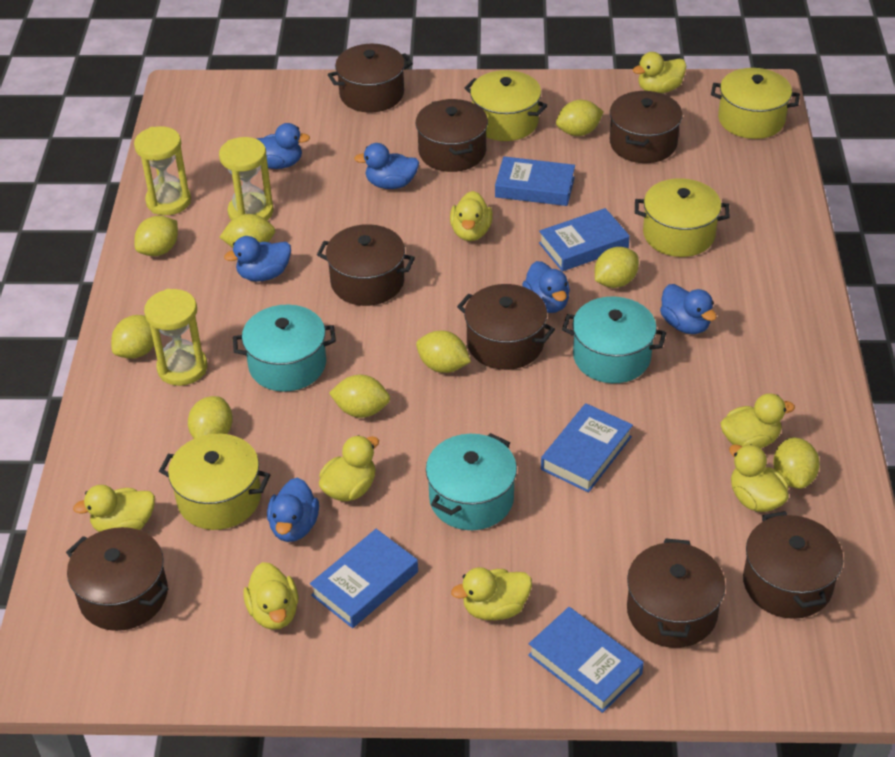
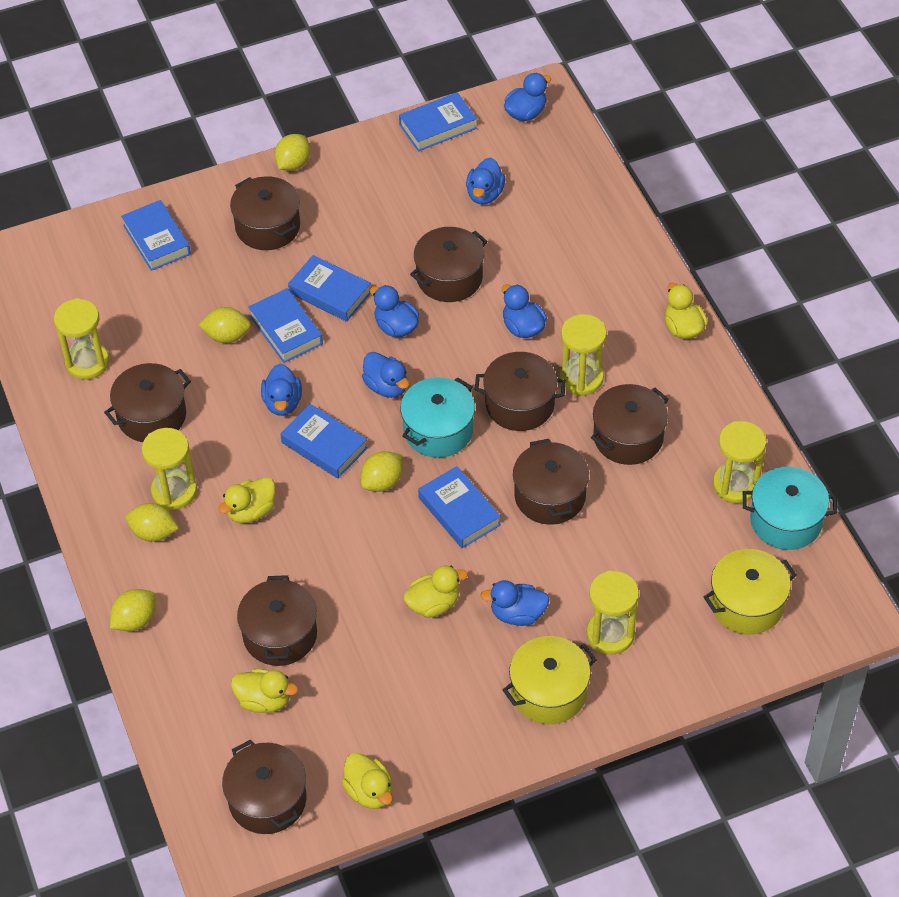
blue book: [310,529,418,628] [495,156,575,206] [528,607,644,713] [539,208,630,272] [541,403,633,493] = 5 -> [121,200,191,271] [248,288,323,363] [280,404,368,479] [288,255,371,322] [399,92,477,152] [418,466,501,549] = 6
blue duck: [224,236,291,282] [257,123,310,169] [267,477,319,542] [354,143,419,189] [522,261,570,313] [660,284,717,334] = 6 -> [261,364,302,416] [362,352,409,398] [370,285,419,337] [466,158,505,204] [480,580,549,626] [502,284,547,338] [504,73,551,121] = 7
turquoise pot: [233,305,336,392] [426,433,517,530] [562,296,666,383] = 3 -> [400,377,475,458] [743,467,837,550] = 2
yellow duck: [73,485,155,532] [243,562,298,630] [319,435,379,501] [450,191,493,241] [451,567,532,620] [633,52,686,93] [720,393,795,448] [729,444,789,512] = 8 -> [218,477,275,523] [231,669,298,713] [342,753,393,809] [404,566,468,618] [664,283,708,339] = 5
yellow hourglass: [134,126,191,215] [144,289,207,386] [219,137,273,221] = 3 -> [54,298,109,380] [142,428,197,510] [559,314,607,396] [587,571,639,655] [713,421,766,503] = 5
yellow lemon: [111,315,154,359] [134,216,178,256] [188,396,233,439] [220,214,275,248] [329,375,390,418] [416,331,471,373] [556,100,604,136] [595,247,639,288] [773,437,820,489] = 9 -> [110,589,156,631] [126,503,179,542] [199,307,251,343] [274,134,310,171] [361,451,403,492] = 5
yellow pot: [159,434,270,530] [465,70,548,141] [635,178,730,257] [711,68,800,139] = 4 -> [503,636,597,724] [704,549,797,635] = 2

